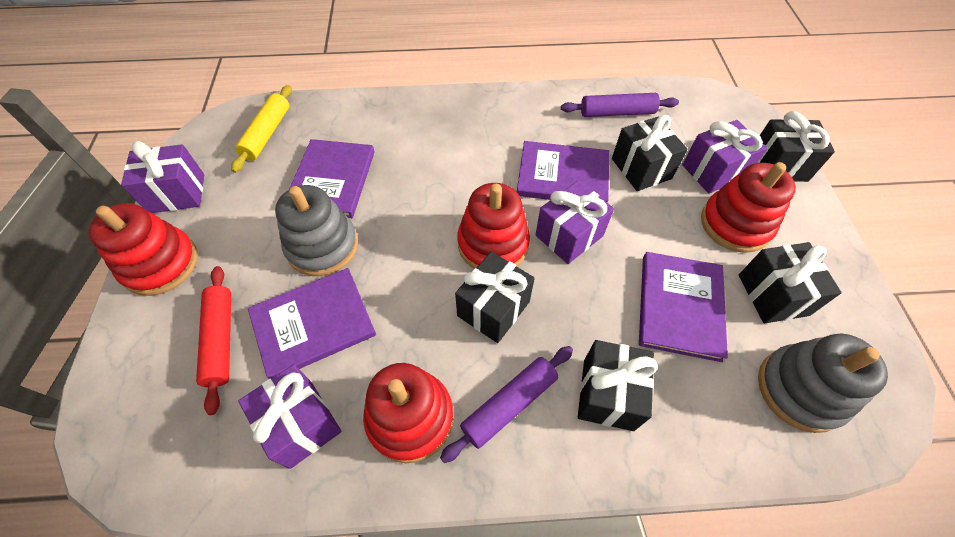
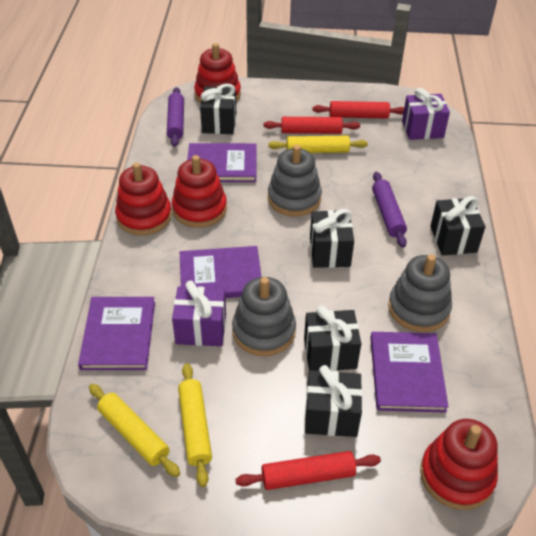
grey stacking toy: [275,185,358,276] [758,334,888,433] = 2 -> [232,277,296,356] [268,145,322,216] [388,254,452,332] = 3
purple gift: [121,141,204,213] [238,364,342,469] [535,180,614,264] [682,120,767,193] = 4 -> [172,280,226,346] [402,88,450,140] = 2
red rolling pin: [196,266,231,415] = 1 -> [235,451,381,490] [264,117,360,134] [312,101,404,119] = 3
yellow rolling pin: [231,85,292,173] = 1 -> [89,384,180,477] [178,363,212,487] [268,136,368,153] = 3

